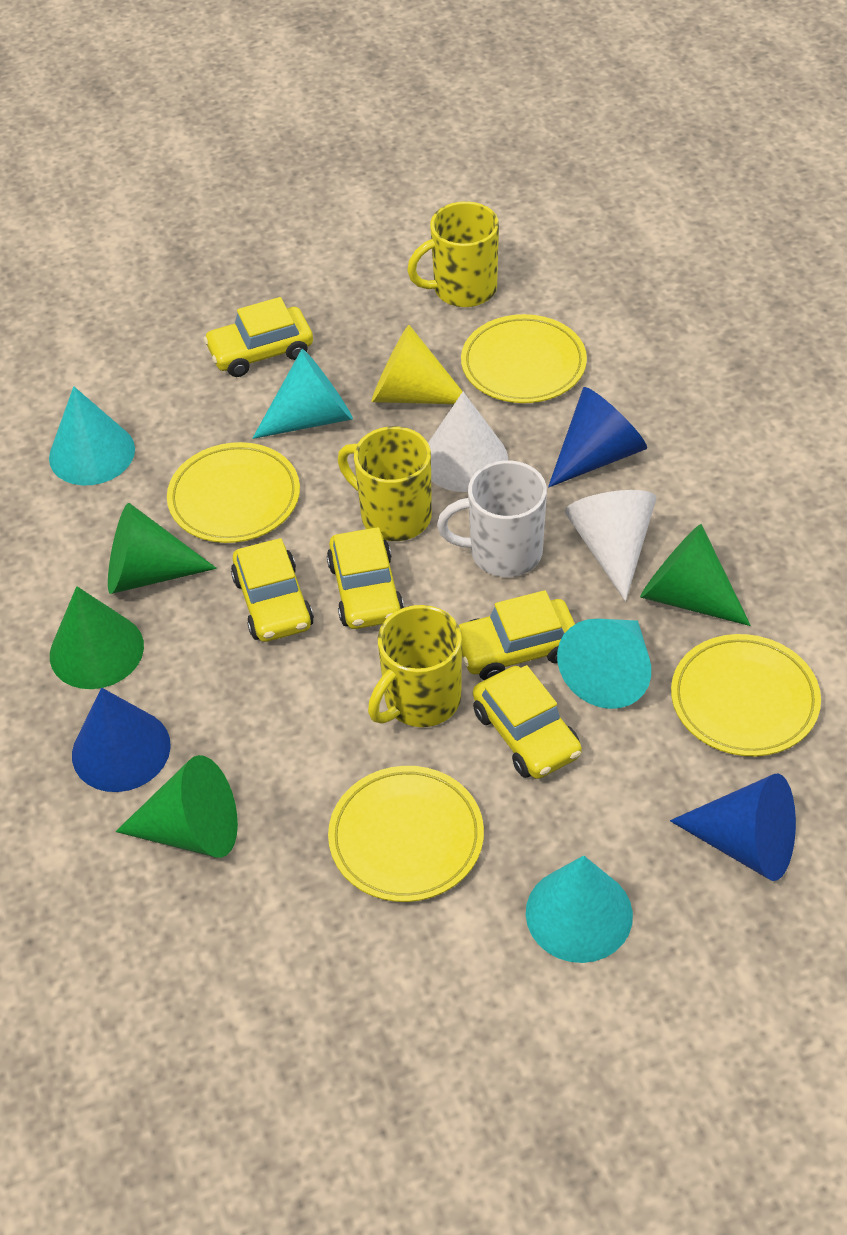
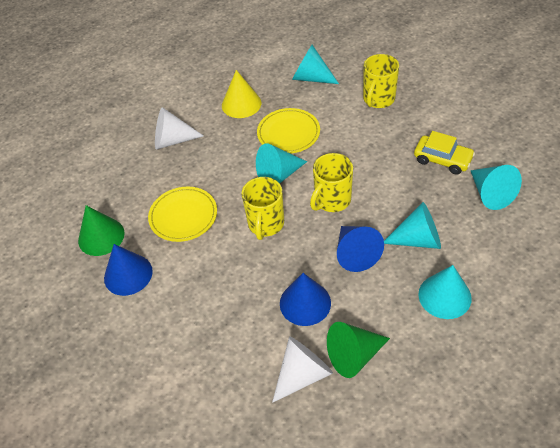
green cone: [50,586,144,689] [108,503,217,594] [116,755,238,858] [640,524,751,626] = 4 -> [78,205,125,256] [327,322,390,378] = 2
turquoise cone: [49,386,135,485] [252,349,353,439] [526,855,633,963] [557,619,651,709] = 4 -> [256,143,307,183] [292,45,339,84] [384,202,441,249] [418,265,472,319] [471,165,522,210] = 5
white mug: [437,460,547,577] = 1 -> none = 0
yellow car: [204,297,313,377] [231,538,314,642] [327,527,404,629] [459,590,575,680] [473,665,582,779] = 5 -> [414,131,475,175] = 1
yellow plate: [167,442,300,543] [328,766,484,902] [461,314,587,403] [671,634,821,756] = 4 -> [148,187,217,242] [257,108,320,154] = 2

